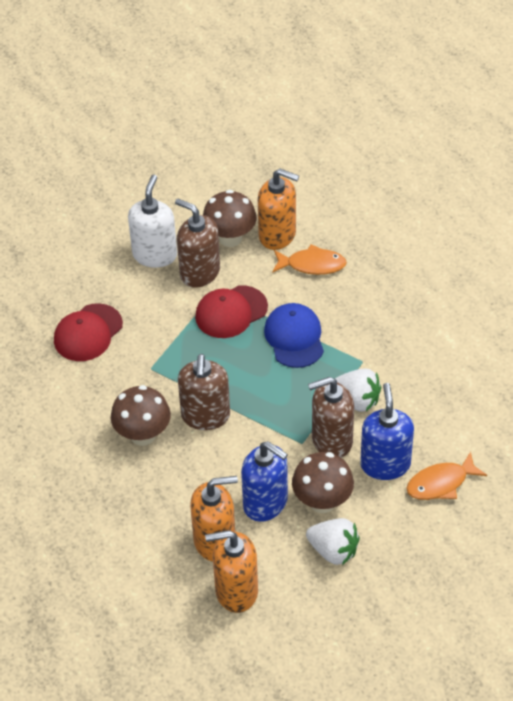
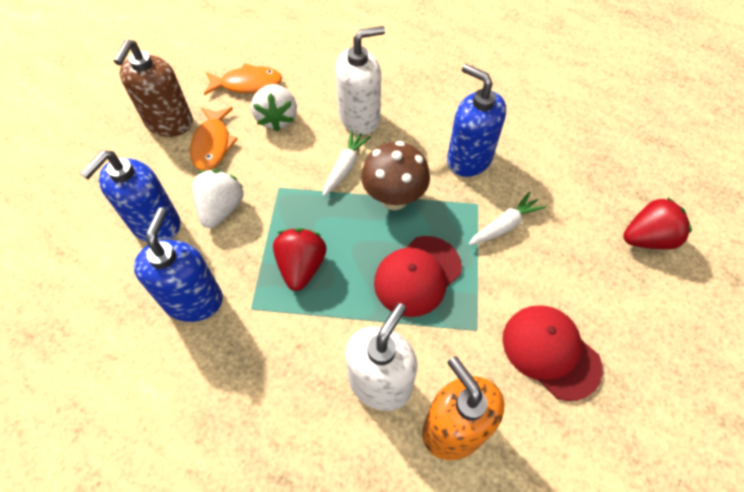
blue cap: [264,303,324,368] = 1 -> none = 0
blue soap dispenser: [241,441,288,522] [360,383,414,480] = 2 -> [80,151,180,242] [133,207,223,322] [447,64,506,177] = 3
brown mushroom: [111,385,171,446] [203,190,257,247] [292,452,354,513] = 3 -> [361,141,430,210] = 1
brown soap dispenser: [175,199,220,288] [178,354,230,430] [308,377,354,458] = 3 -> [114,39,193,137] = 1
orange soap dispenser: [190,476,238,562] [205,530,258,613] [258,169,299,250] = 3 -> [422,356,504,460] = 1
red strawberry: none = 0 -> [273,228,326,291] [623,197,692,249] = 2
white carrot: none = 0 -> [323,130,371,196] [469,192,546,245] = 2
white soap dispenser: [128,175,177,268] = 1 -> [335,26,385,135] [345,303,418,411] = 2

